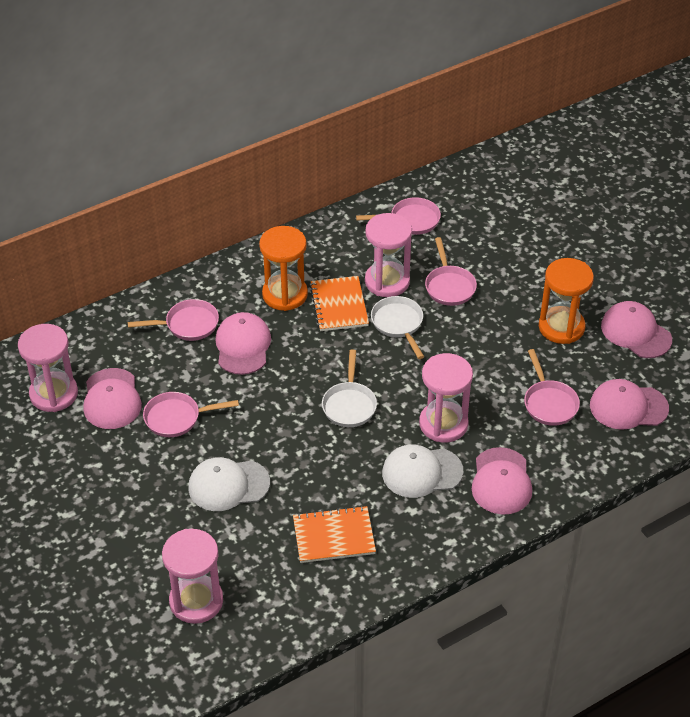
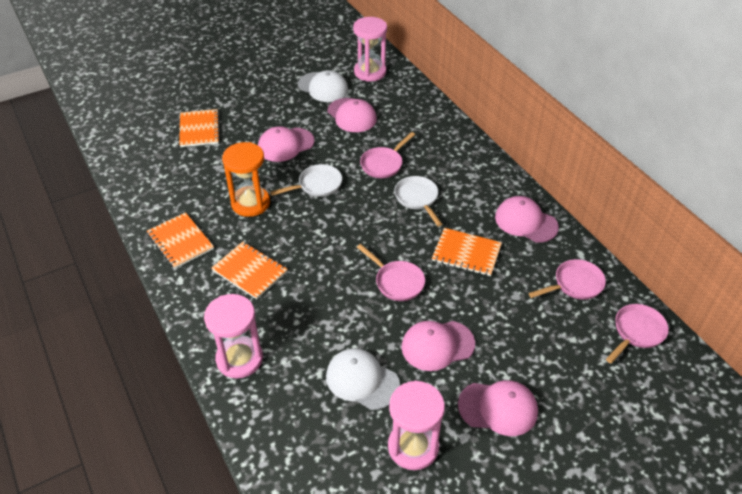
orange hourglass: [259,226,308,311] [539,258,594,344] = 2 -> [222,142,270,217] = 1
orange notebook: [293,506,376,563] [310,276,369,331] = 2 -> [147,212,214,269] [179,109,220,147] [211,242,288,299] [432,228,502,276] = 4
pink hourglass: [18,324,78,412] [162,529,223,624] [365,213,412,297] [419,353,473,442] = 4 -> [204,294,263,379] [353,17,387,82] [388,380,445,470] = 3
pink pan: [128,299,219,341] [143,392,239,437] [356,197,441,235] [425,237,477,306] [524,349,580,426] = 5 -> [357,244,425,301] [360,132,415,178] [529,259,606,300] [606,304,669,363] = 4

